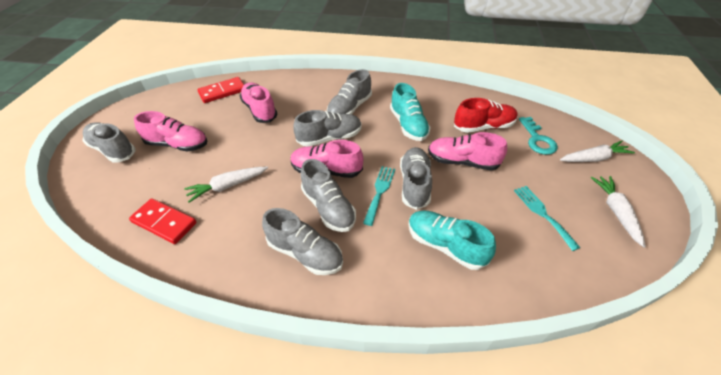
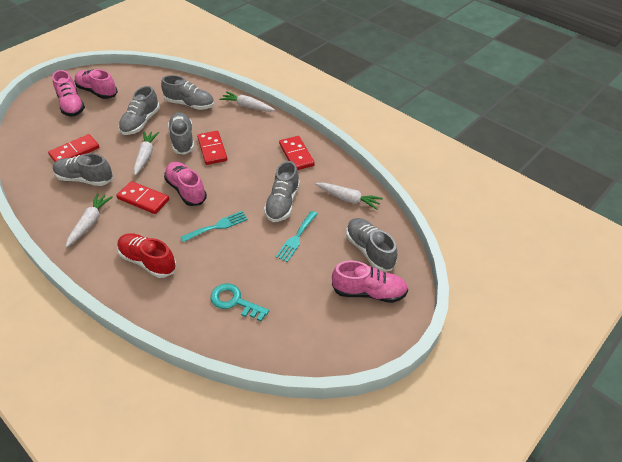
red domino: [129,198,197,244] [197,77,244,103] = 2 -> [48,134,99,162] [116,181,169,214] [197,131,227,165] [279,136,315,170] = 4
turquoise shoe: [390,83,431,141] [408,211,496,270] = 2 -> none = 0
white carrot: [184,166,268,203] [560,141,635,162] [591,176,646,248] = 3 -> [66,193,113,247] [134,132,159,175] [219,91,275,112] [315,183,383,210] = 4

